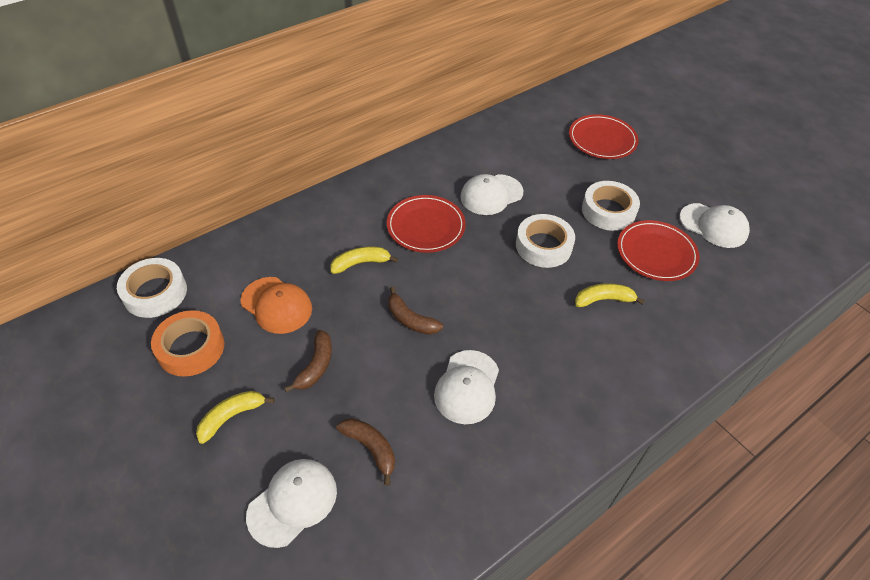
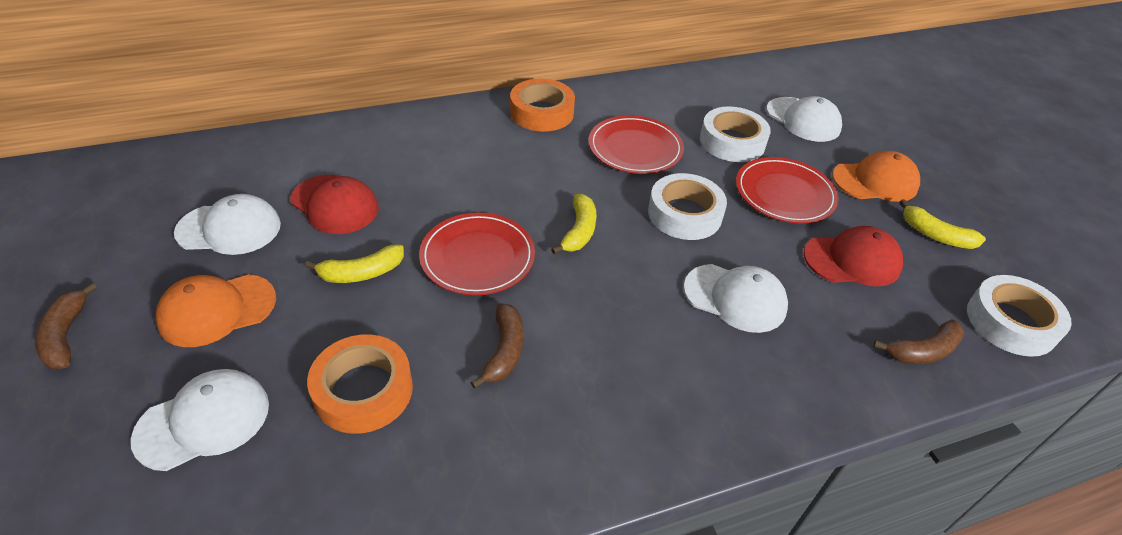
orange cap: [241,277,312,334] = 1 -> [155,274,276,347] [832,151,920,202] = 2
orange tape: [151,310,224,377] = 1 -> [307,334,413,434] [510,78,575,132] = 2
red cap: none = 0 -> [290,175,379,234] [804,226,903,287] = 2

